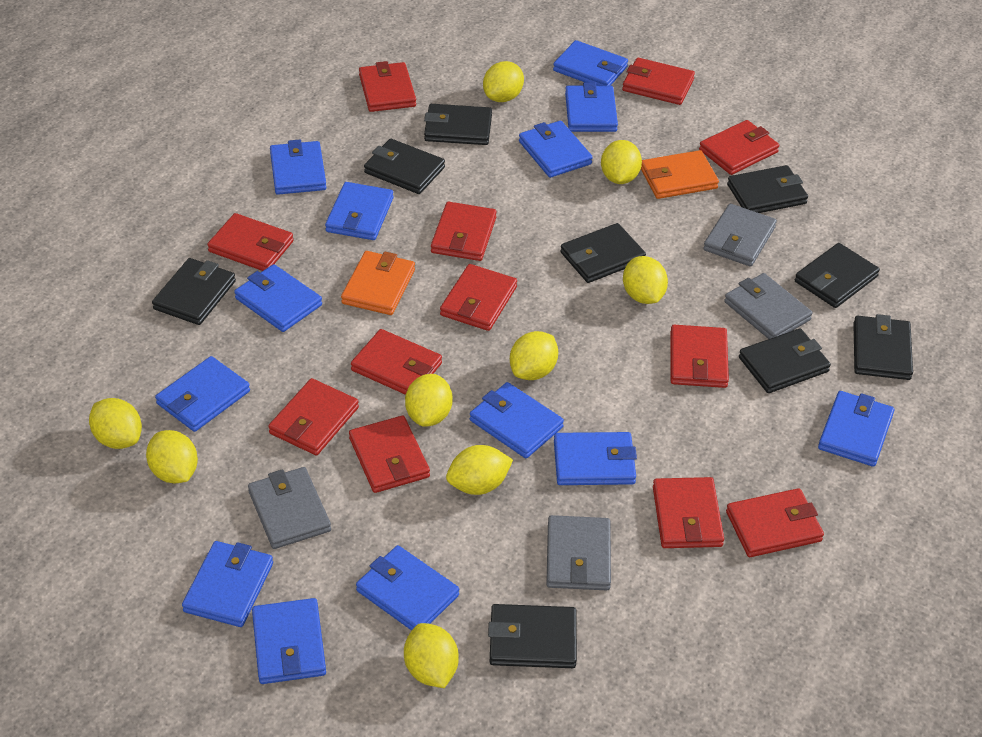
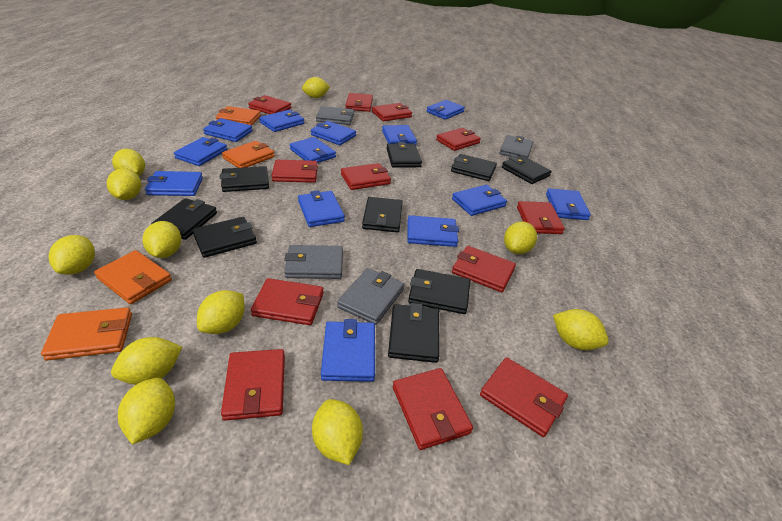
orange wallet: [341,251,415,315] [641,150,719,199] = 2 -> [41,307,132,360] [94,250,172,304] [216,106,261,126] [222,141,275,168] = 4
yellow lemon: [89,398,142,449] [146,430,198,483] [404,623,458,688] [405,374,453,427] [446,445,513,495] [483,61,524,102] [510,331,558,380] [601,140,642,184] [623,256,668,304] = 9 -> [48,235,95,275] [107,168,141,200] [111,337,182,385] [112,149,145,176] [118,378,175,444] [143,221,181,258] [197,290,245,334] [302,77,330,98] [312,399,363,465] [504,222,537,254] [553,309,609,350] = 11

